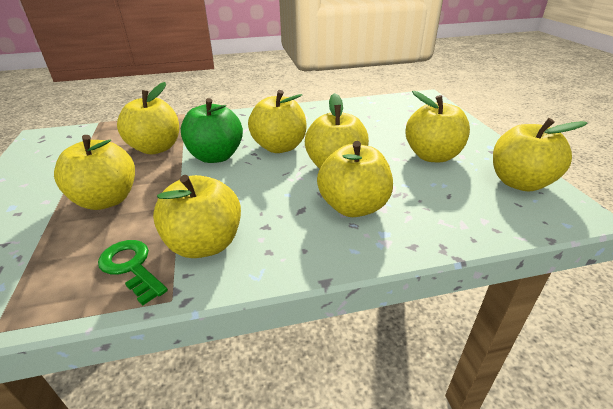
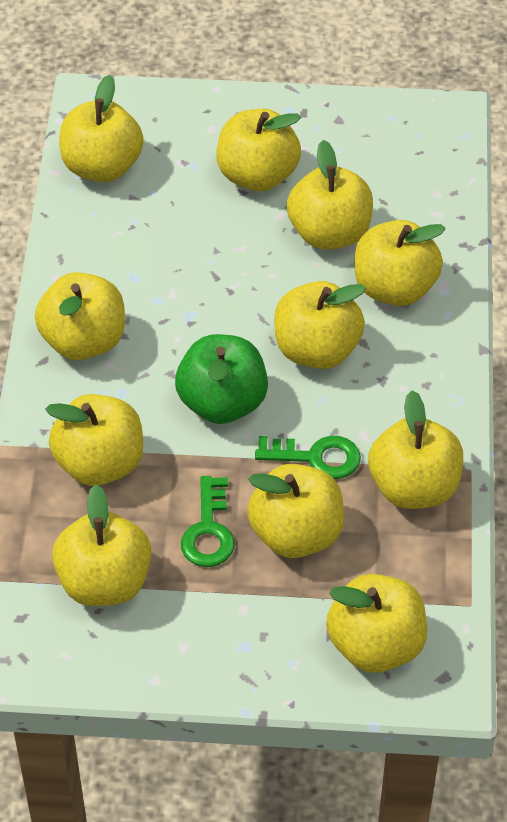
green key: [98,240,168,306] = 1 -> [181,476,235,567] [255,436,361,479] = 2
yellow apple: [54,135,135,210] [117,82,179,154] [153,175,241,258] [248,90,307,153] [305,93,369,169] [317,141,393,217] [405,91,470,162] [493,118,587,191] = 8 -> [35,272,125,360] [45,394,143,486] [52,485,151,606] [59,75,144,182] [216,109,301,191] [247,464,344,558] [274,281,366,369] [287,140,373,250] [326,574,427,673] [355,220,446,306] [368,390,463,509] = 11

